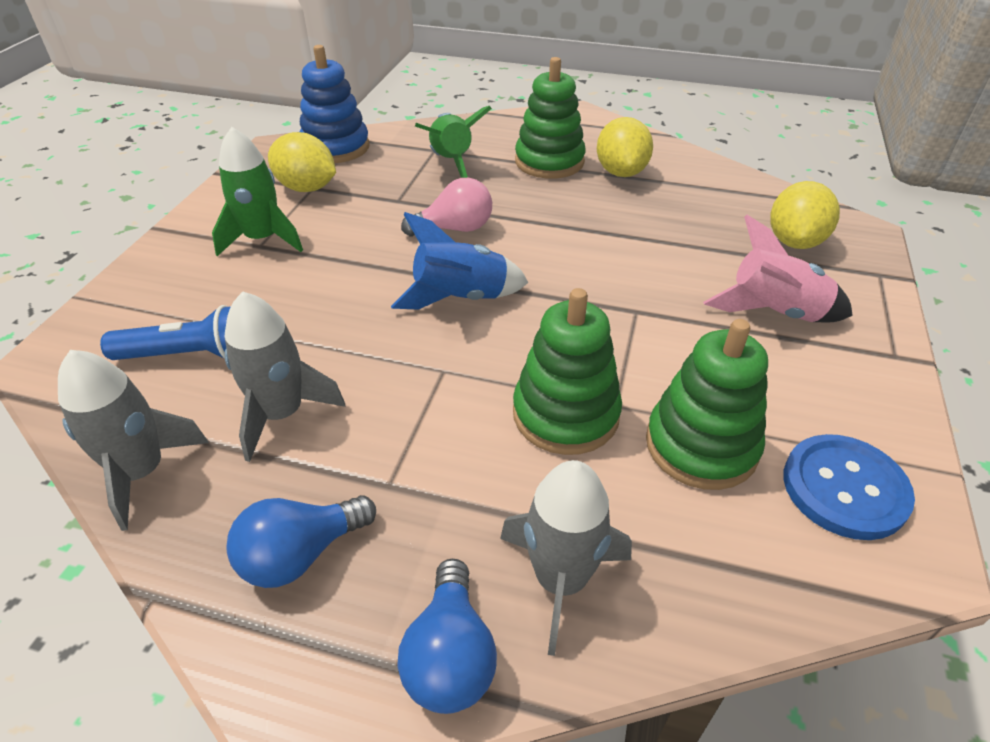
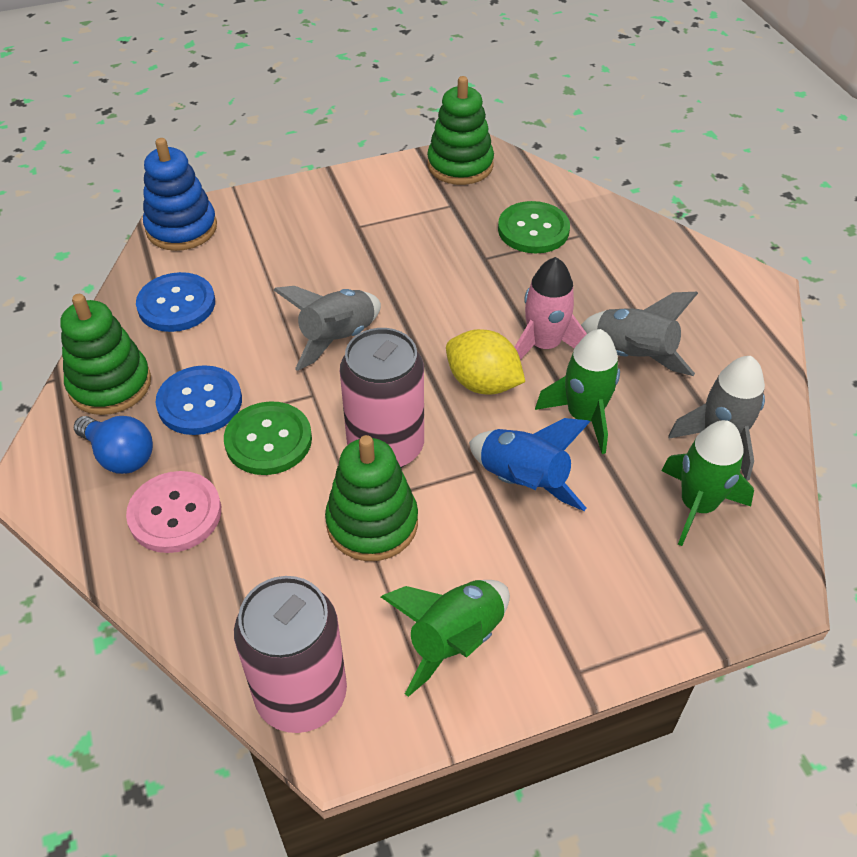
blue button: [784,434,915,540] = 1 -> [136,272,215,332] [156,365,242,435] = 2
blue flashlight: [100,305,231,360] = 1 -> none = 0
blue light bulb: [226,495,376,588] [397,559,497,714] = 2 -> [74,416,153,474] = 1
green button: none = 0 -> [224,401,312,475] [498,201,570,253] = 2
green rocket: [212,127,303,256] [415,106,492,178] = 2 -> [381,580,510,697] [535,329,620,454] [661,420,754,546] = 3
pink button: none = 0 -> [126,471,221,553] = 1
pink can: none = 0 -> [234,576,347,733] [340,328,424,468] = 2
pink light bulb: [401,178,492,236] = 1 -> none = 0
yellow lemon: [268,132,336,192] [597,117,653,177] [770,181,840,249] = 3 -> [446,329,525,395] = 1

